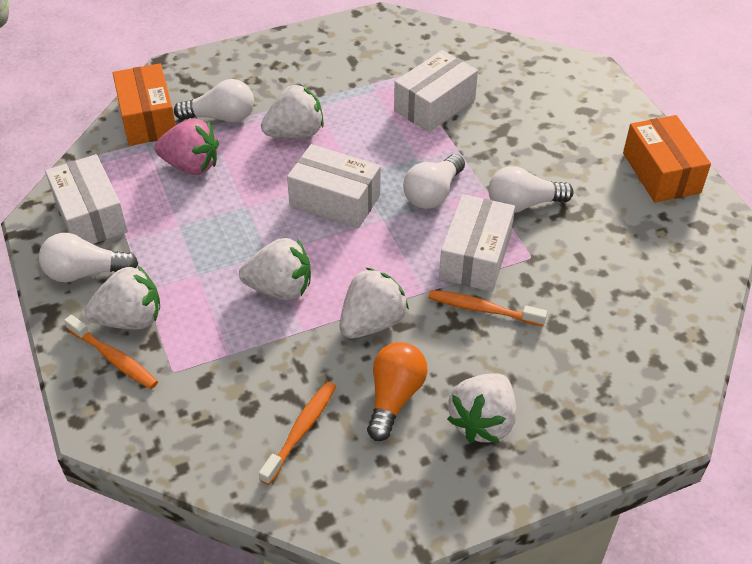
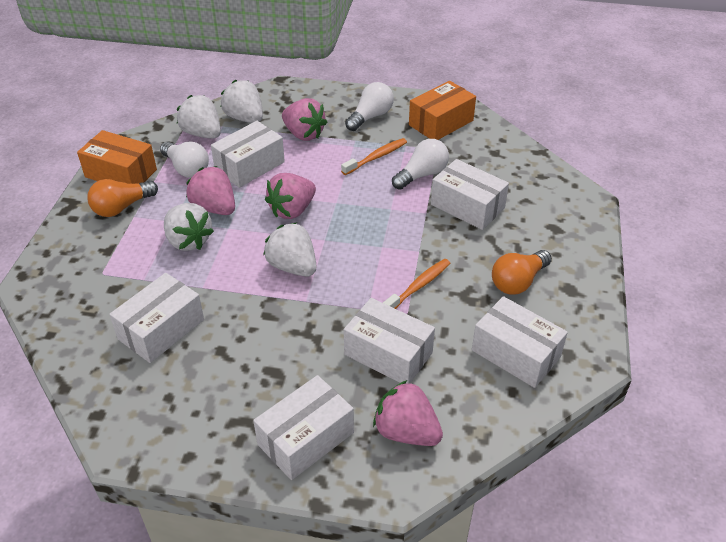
orange light bulb: [367,342,427,441] = 1 -> [87,179,158,217] [492,250,552,295] = 2
orange toothbrush: [64,315,158,389] [259,381,337,485] [429,290,547,326] = 3 -> [341,138,407,175] [383,259,450,309] = 2
pink strawberry: [154,118,219,175] = 1 -> [186,166,235,215] [265,173,316,219] [282,98,327,141] [373,380,443,446] = 4
white box: [45,154,128,244] [287,144,381,228] [394,50,478,132] [439,194,515,292] = 4 -> [109,273,204,363] [211,121,285,188] [253,375,354,480] [344,298,435,384] [431,159,509,230] [472,296,568,388] = 6
white light bulb: [39,233,138,282] [174,79,254,123] [403,154,465,209] [488,166,574,213] = 4 -> [160,141,209,178] [345,82,394,131] [392,139,449,190] = 3
white strawberry: [85,265,160,330] [239,238,311,300] [261,84,324,138] [339,267,409,338] [447,373,516,443] = 5 -> [164,203,214,251] [177,95,221,139] [221,80,263,123] [263,222,316,277] = 4

